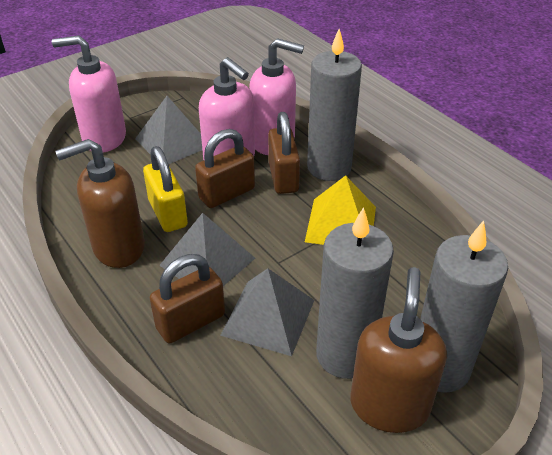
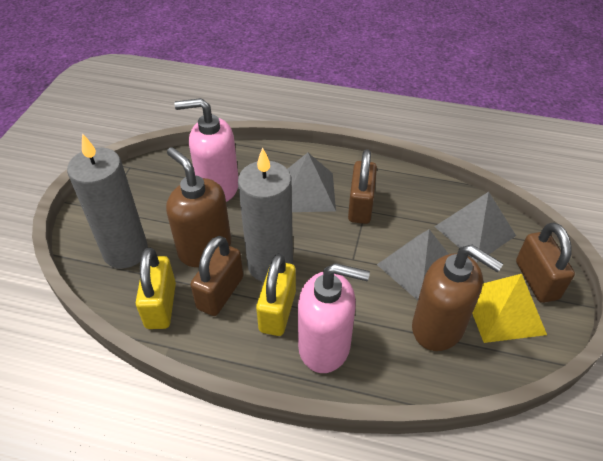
grey candle: [307,29,362,181] [316,207,394,379] [420,220,508,393] = 3 -> [67,133,148,268] [238,147,293,282] = 2
pink soap dispenser: [52,35,126,152] [199,57,255,161] [249,38,304,155] = 3 -> [174,98,238,202] [298,263,370,373] = 2
yellow padlock: [143,146,188,232] = 1 -> [136,248,176,329] [256,254,296,336] = 2

